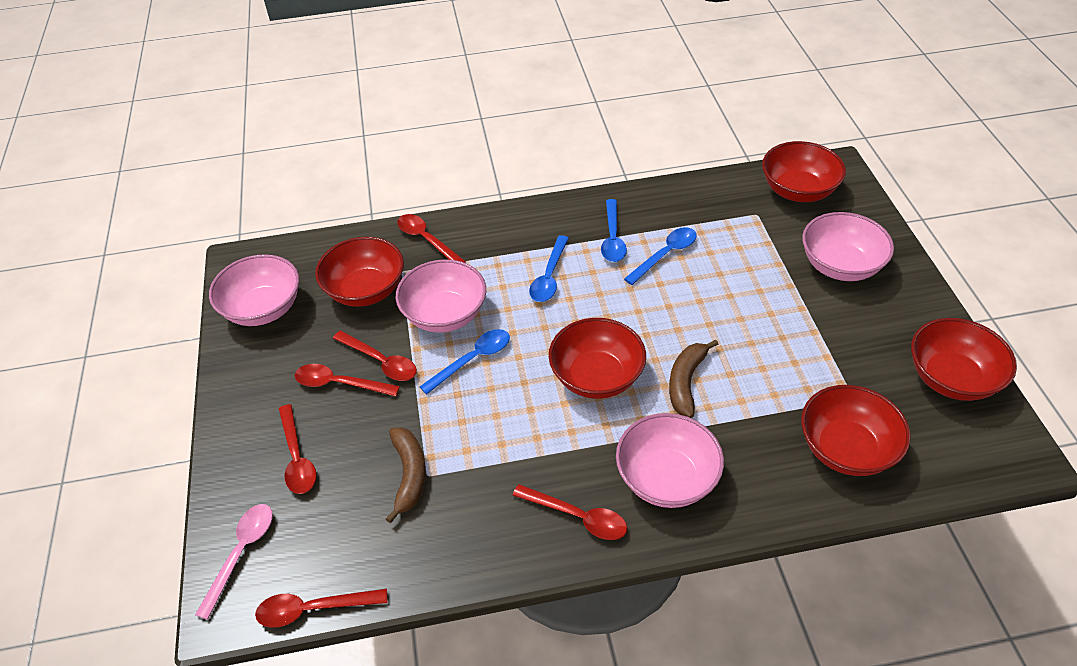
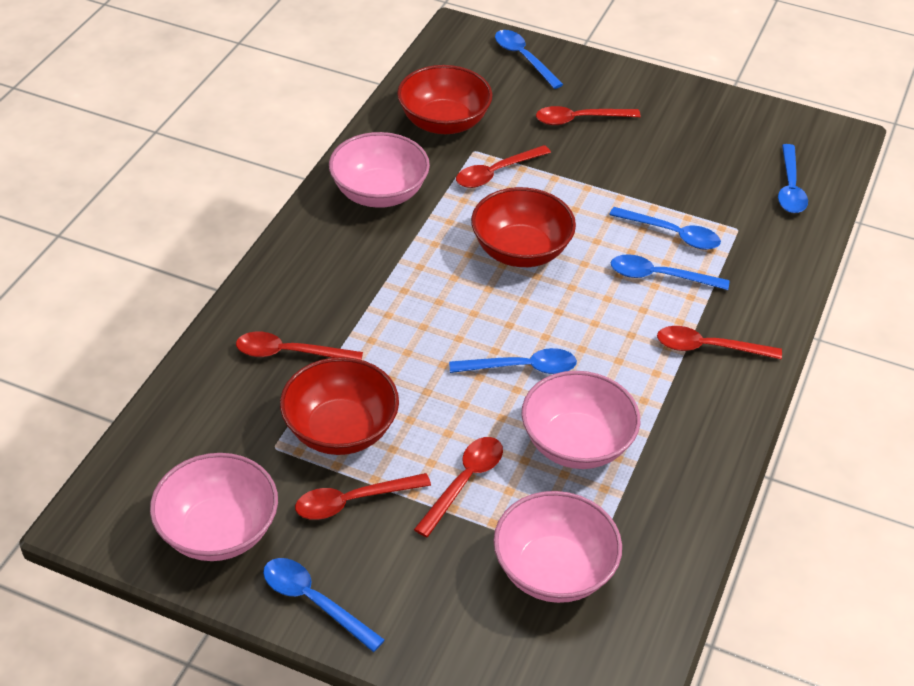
blue spoon: [419,329,510,395] [529,235,569,302] [601,199,627,262] [624,227,697,285] = 4 -> [263,558,385,652] [449,348,577,374] [495,30,564,89] [609,207,721,250] [611,254,729,290] [778,144,808,213] = 6
brown banana: [386,427,426,523] [669,339,718,418] = 2 -> none = 0
pink spoon: [195,504,273,620] = 1 -> none = 0
red bowl: [315,237,404,307] [549,318,646,399] [762,141,846,202] [801,385,911,476] [911,318,1017,401] = 5 -> [280,357,399,455] [397,65,492,134] [471,187,576,267] = 3

